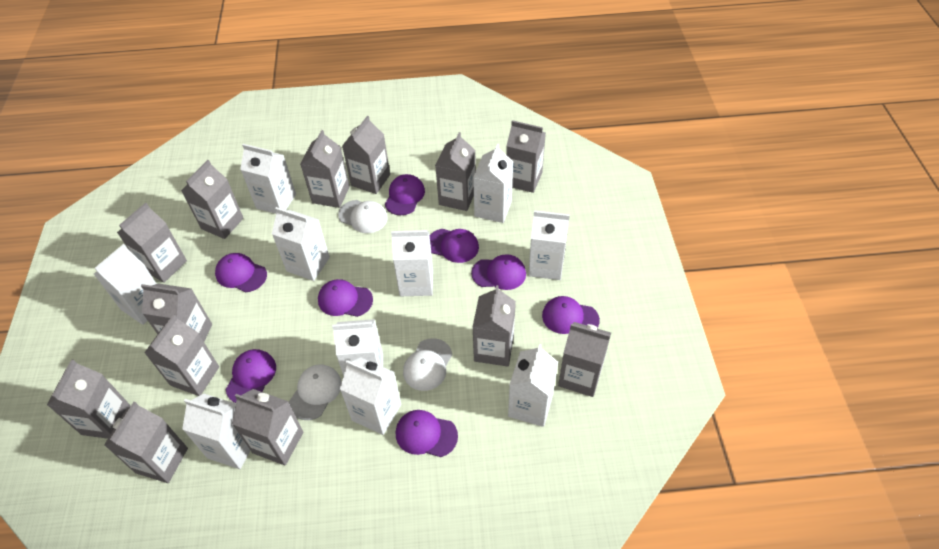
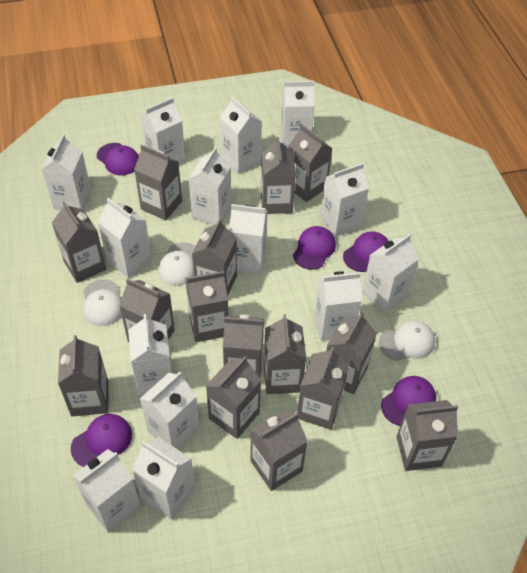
grey carton: [47,360,131,439] [104,402,188,483] [117,202,187,283] [141,284,212,341] [144,314,219,396] [181,160,243,239] [232,389,303,465] [300,130,350,208] [342,116,390,194] [435,132,476,211] [473,285,516,367] [506,120,546,193] [558,322,611,397] = 13 -> [52,201,106,283] [58,335,109,416] [119,278,175,342] [134,145,182,220] [185,271,228,342] [192,219,237,296] [206,356,261,439] [223,314,264,377] [250,410,308,491] [261,137,296,214] [264,314,306,394] [289,124,333,202] [297,347,349,430] [326,312,377,394] [396,400,458,471] = 15
purple cap: [215,253,267,292] [226,349,276,403] [318,279,373,317] [385,174,425,215] [396,410,458,457] [430,229,479,263] [471,254,526,290] [542,296,600,334] = 8 -> [71,414,132,467] [97,143,139,175] [293,226,336,270] [343,231,388,272] [381,376,436,426] = 5
white carton: [94,244,157,325] [182,394,251,469] [240,144,296,214] [272,207,330,281] [332,319,383,376] [340,357,401,435] [391,230,433,296] [473,144,513,223] [508,344,558,427] [528,210,570,280] = 10 -> [42,134,91,210] [72,449,141,533] [98,198,152,278] [128,314,173,396] [132,437,195,519] [140,372,200,449] [141,97,185,164] [189,147,231,225] [220,96,262,174] [229,204,268,274] [281,81,315,147] [314,271,362,341] [320,163,369,237] [362,234,419,313] = 14

